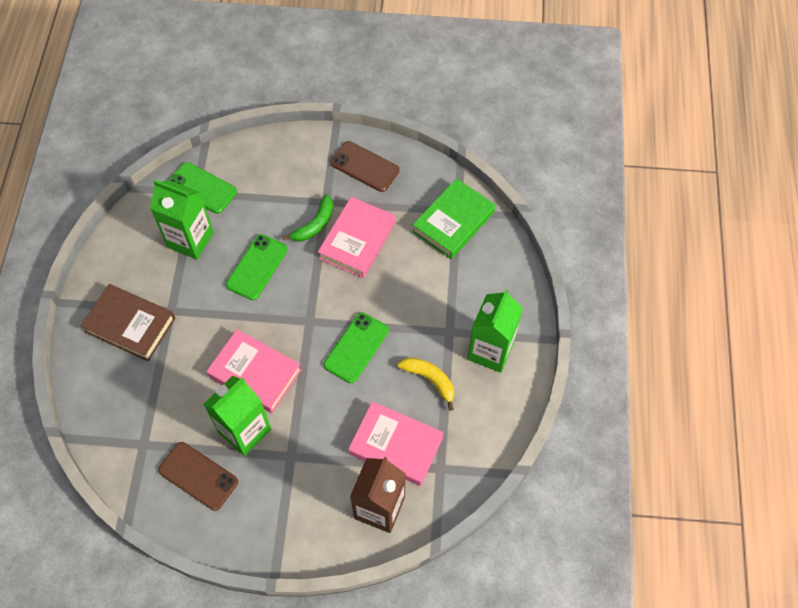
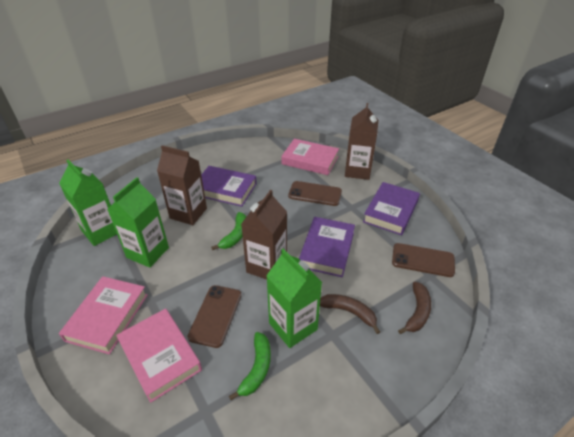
brown banana: none = 0 -> [320,294,380,334] [398,282,431,334] = 2
brown book: [81,284,176,361] = 1 -> none = 0
brown carton: [350,457,406,533] = 1 -> [157,145,207,225] [241,190,287,280] [345,103,378,180] = 3
brown phone: [158,442,238,511] [331,141,400,192] = 2 -> [187,285,241,348] [288,181,342,206] [392,243,455,277] = 3
green banana: [282,194,333,241] = 1 -> [211,212,246,250] [229,332,271,400] = 2
green book: [412,178,496,259] = 1 -> none = 0
green phone: [169,162,237,214] [226,234,287,300] [324,312,389,383] = 3 -> none = 0
purple book: none = 0 -> [201,166,257,207] [299,217,355,277] [363,182,420,235] = 3
yellow banana: [398,357,454,411] = 1 -> none = 0

